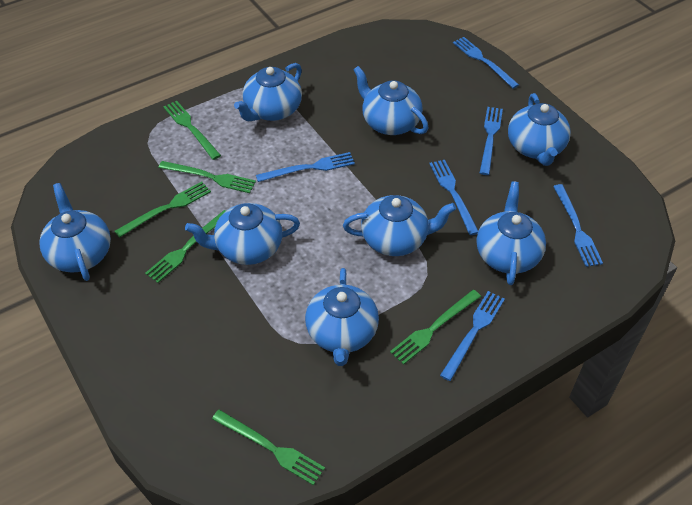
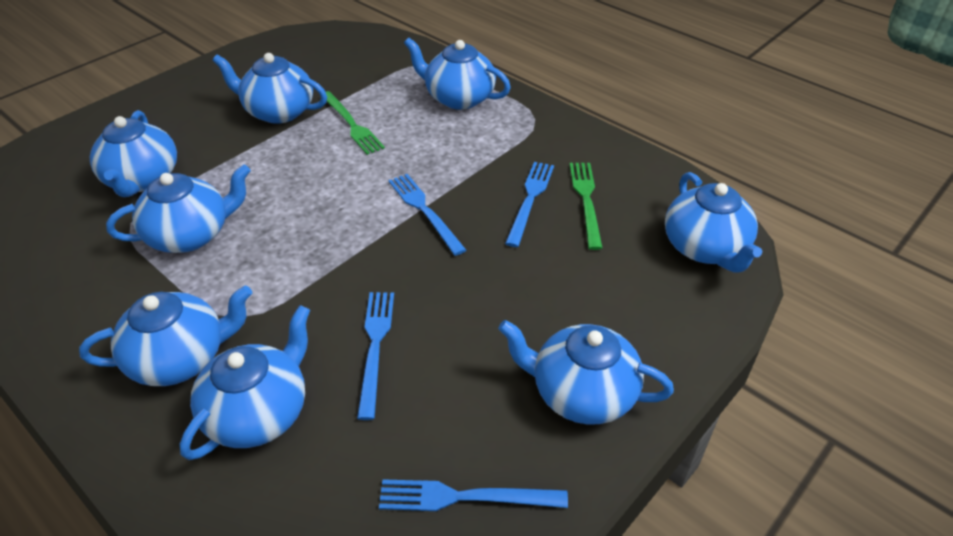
blue fork: [256,152,355,182] [429,160,478,235] [440,291,505,381] [453,37,519,89] [480,107,503,175] [553,184,603,267] = 6 -> [357,292,394,420] [379,479,568,511] [388,174,466,256] [505,162,554,247] = 4
green fork: [115,182,211,238] [145,210,226,283] [159,161,256,193] [163,101,221,160] [212,410,325,485] [390,290,481,365] = 6 -> [326,91,385,155] [570,163,603,250] = 2

